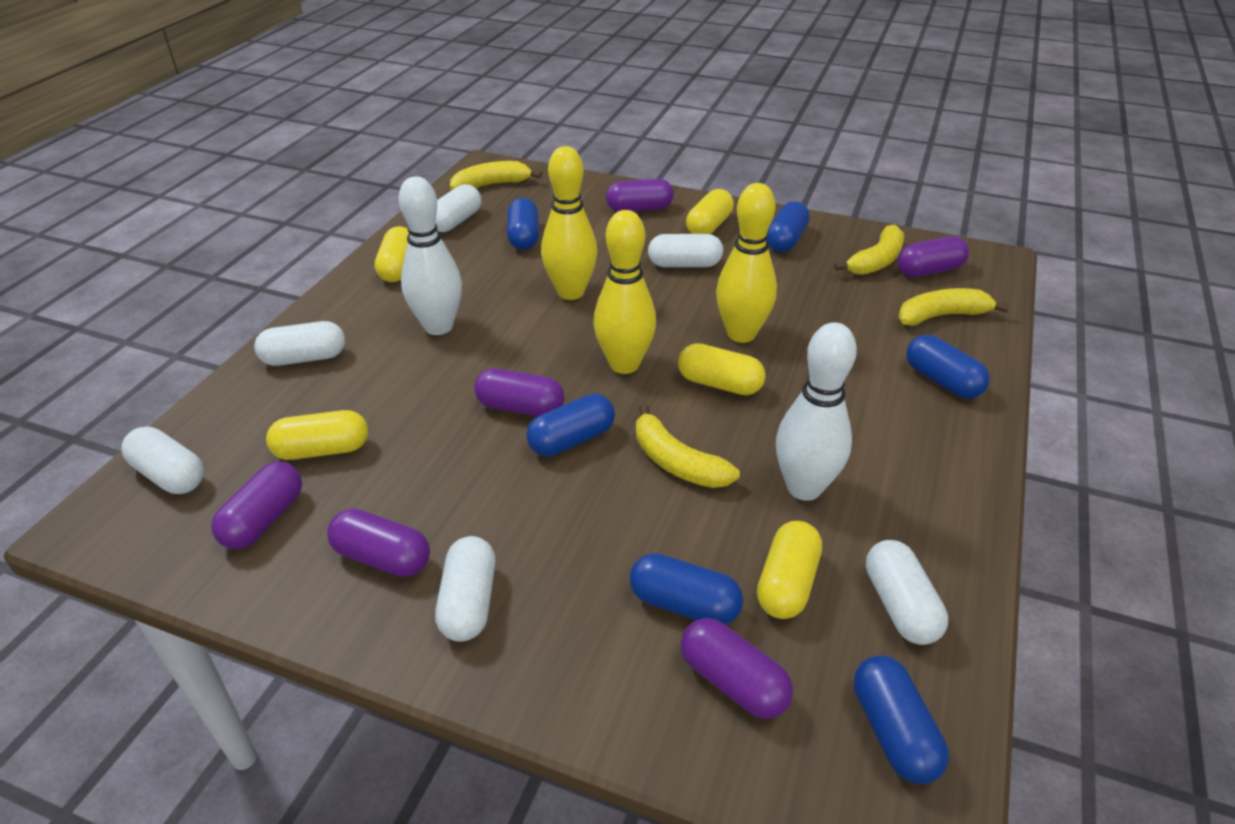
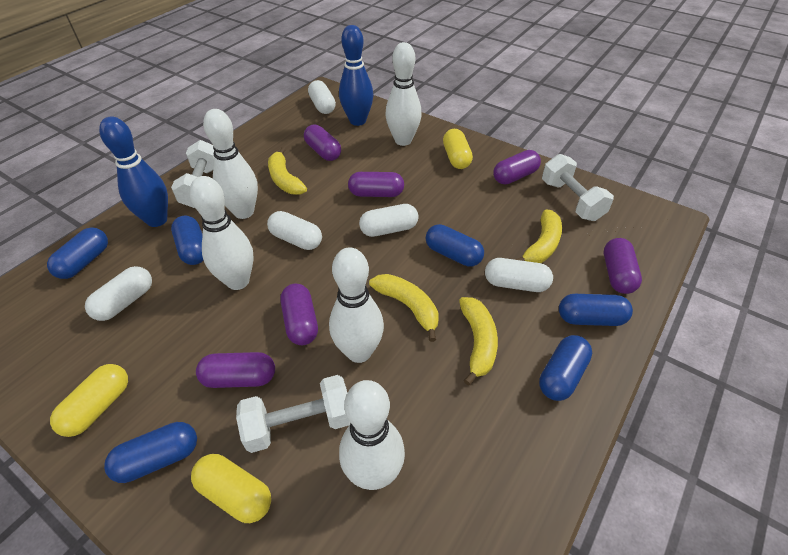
blue bowling pin: none = 0 -> [99,117,168,227] [339,25,373,126] = 2
white bowling pin: [398,176,462,335] [776,322,857,501] = 2 -> [190,176,254,290] [203,109,258,219] [329,248,384,363] [339,380,405,490] [385,42,422,146] = 5
white capsule: [121,427,204,494] [254,321,345,366] [435,184,481,232] [435,536,495,642] [648,234,723,267] [866,540,948,645] = 6 -> [85,266,152,321] [267,211,322,250] [308,80,336,114] [359,204,419,237] [485,258,553,292] = 5
white dumbbell: none = 0 -> [171,140,215,208] [236,375,350,453] [542,154,614,221] = 3
yellow bowling pin: [541,146,598,300] [593,210,656,374] [716,183,777,343] = 3 -> none = 0
yellow capsule: [266,410,368,460] [375,226,409,282] [678,343,766,395] [686,189,734,234] [757,521,822,619] = 5 -> [50,364,128,437] [191,454,271,523] [443,129,473,169] = 3

